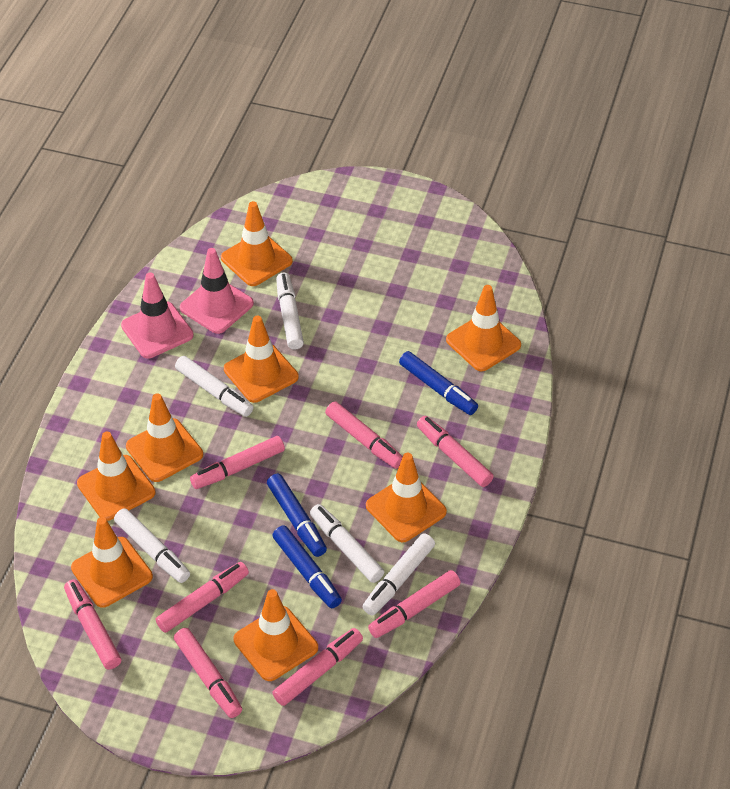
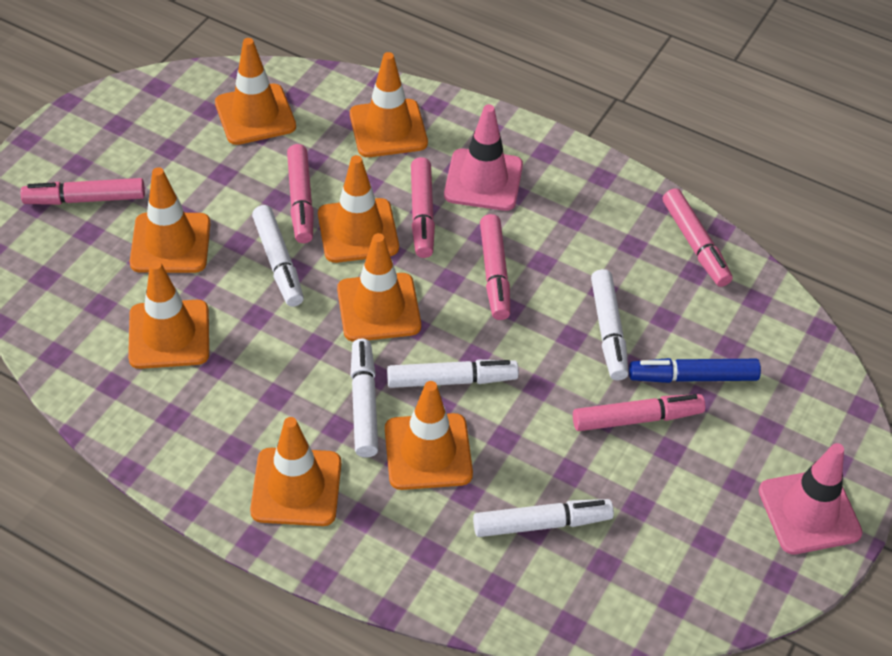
blue marker: [267,474,327,557] [272,525,342,608] [399,351,478,415] = 3 -> [629,358,761,383] = 1
pink marker: [64,579,121,670] [156,562,249,633] [174,628,242,718] [190,436,285,489] [272,628,363,706] [325,401,403,469] [368,570,461,638] [417,416,494,487] = 8 -> [21,178,145,205] [287,144,314,243] [411,157,435,258] [480,214,510,320] [573,394,705,431] [663,188,733,287] = 6

